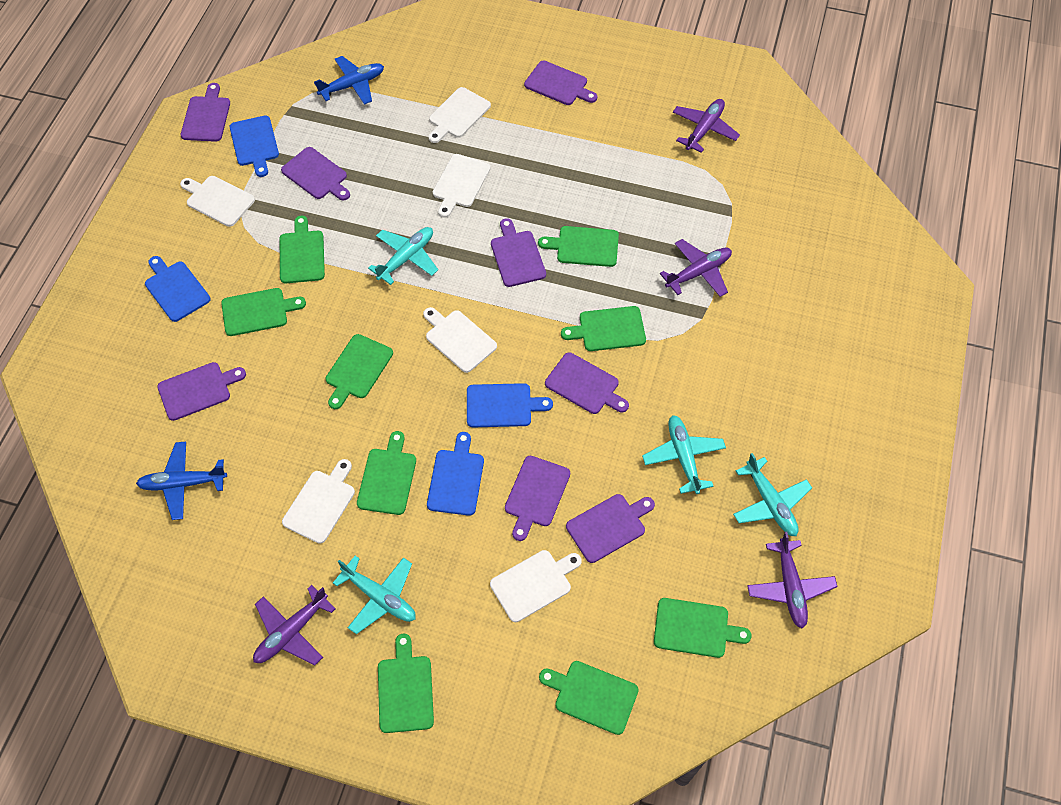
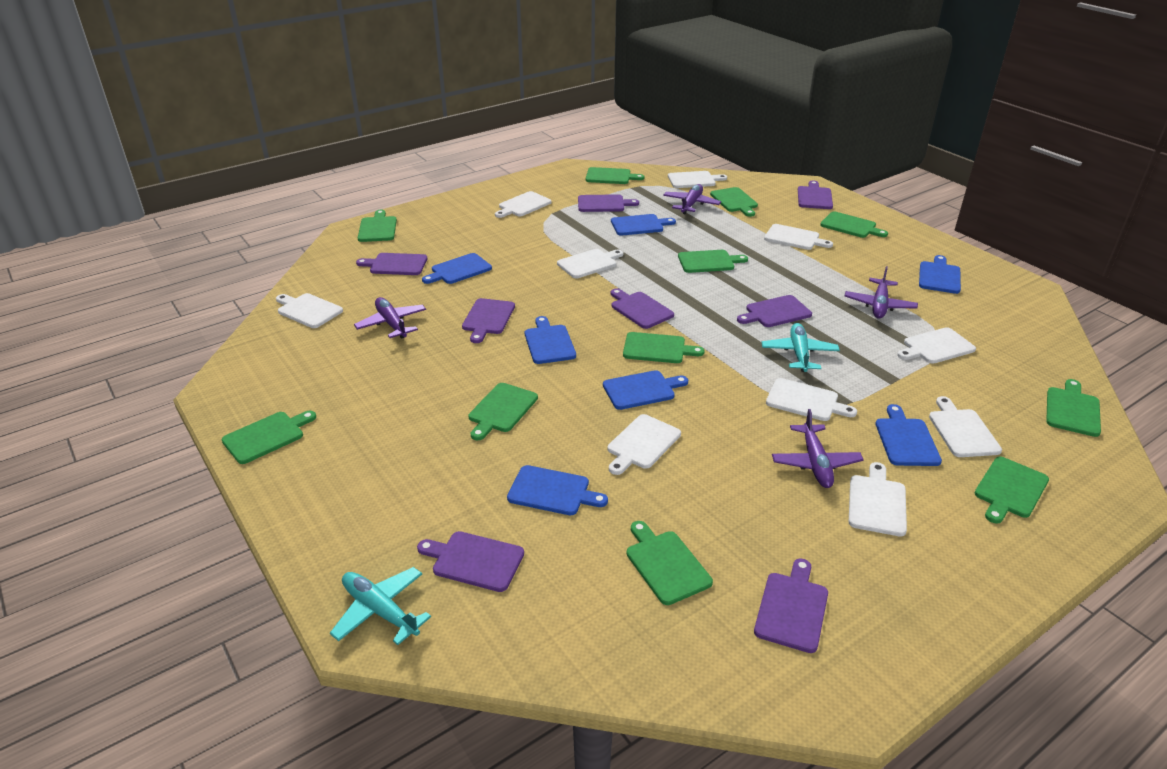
blue cutting board: [145,256,211,322] [230,116,279,177] [427,432,484,516] [467,383,553,427] = 4 -> [422,253,492,284] [507,465,608,515] [525,316,576,364] [603,370,688,410] [611,214,676,236] [875,404,942,466] [919,255,961,294] = 7
blue plane: [136,442,227,520] [314,56,384,105] = 2 -> none = 0
green cutting board: [221,288,306,336] [280,216,325,283] [326,334,393,409] [357,431,416,515] [378,633,434,733] [538,226,619,267] [539,661,639,735] [561,306,646,351] [654,598,752,658] = 9 -> [222,411,316,464] [358,210,397,242] [469,383,538,440] [586,167,644,184] [623,332,705,363] [626,521,713,605] [678,250,748,273] [710,187,758,217] [820,211,888,238] [975,457,1049,524] [1046,379,1101,437] = 11
turquoise plane: [333,556,416,634] [368,227,438,285] [642,415,726,494] [733,453,812,536] = 4 -> [330,567,431,645] [762,323,840,372] = 2
white cutting board: [180,176,255,227] [282,459,355,544] [423,307,497,373] [429,87,491,143] [433,154,491,218] [490,550,582,622] = 6 -> [276,293,343,328] [495,191,552,218] [557,249,623,278] [608,414,681,475] [668,171,727,188] [764,224,833,250] [766,378,857,421] [849,462,907,537] [897,327,976,364] [929,396,1002,457] = 10

